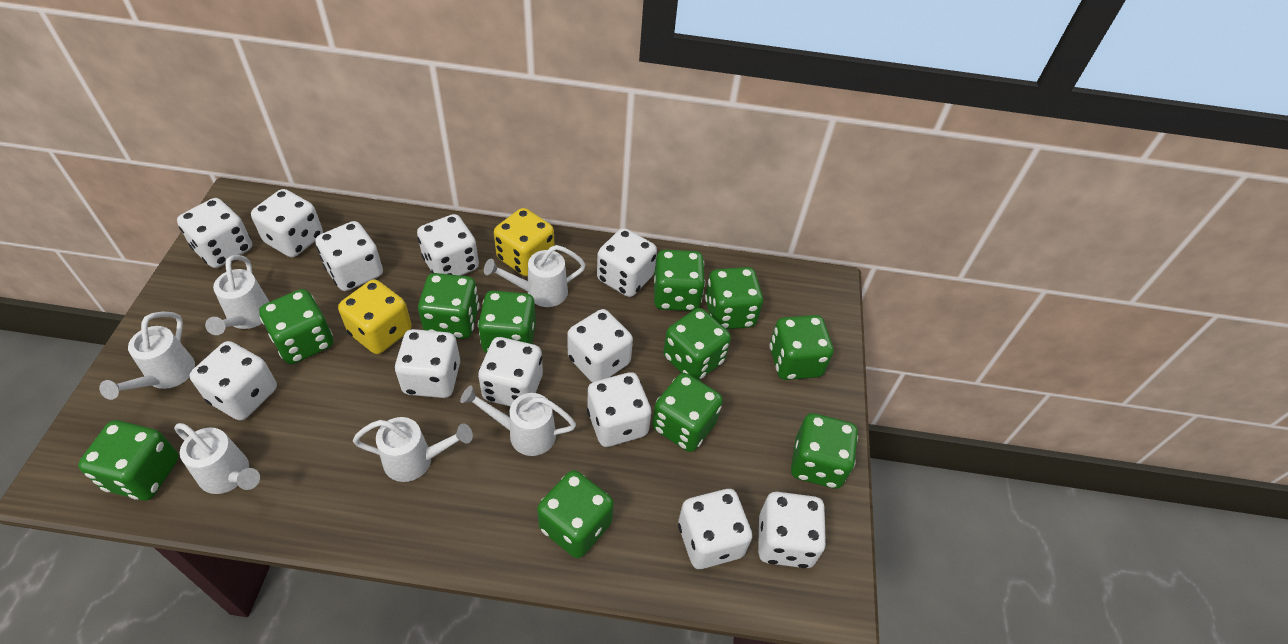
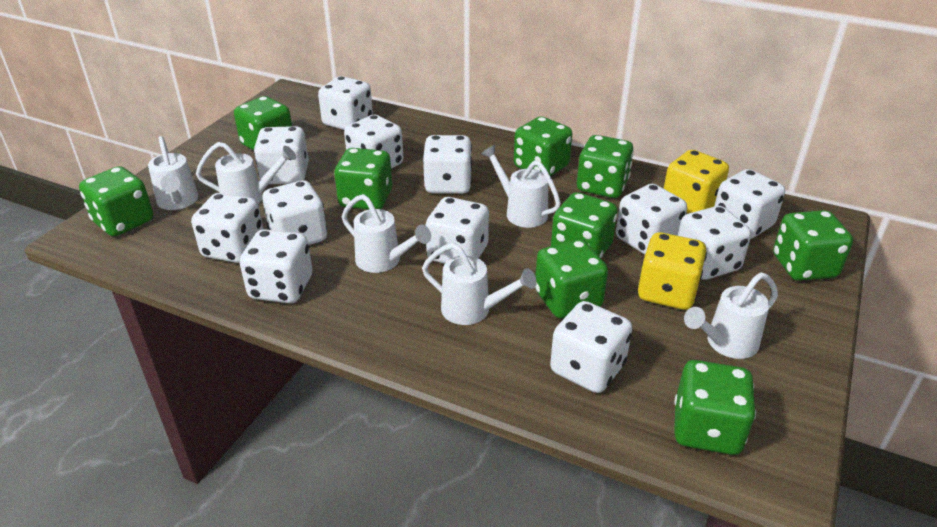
green dice: [78,420,179,501] [259,289,333,364] [418,273,480,339] [478,291,536,353] [537,470,614,558] [652,373,723,452] [654,250,705,311] [663,308,731,380] [705,267,763,329] [770,315,833,380] [791,413,858,489] = 11 -> [79,166,153,236] [234,96,292,151] [334,148,392,210] [514,116,572,176] [535,239,608,318] [551,192,617,258] [577,135,634,198] [674,360,756,455] [773,210,853,281] = 9

